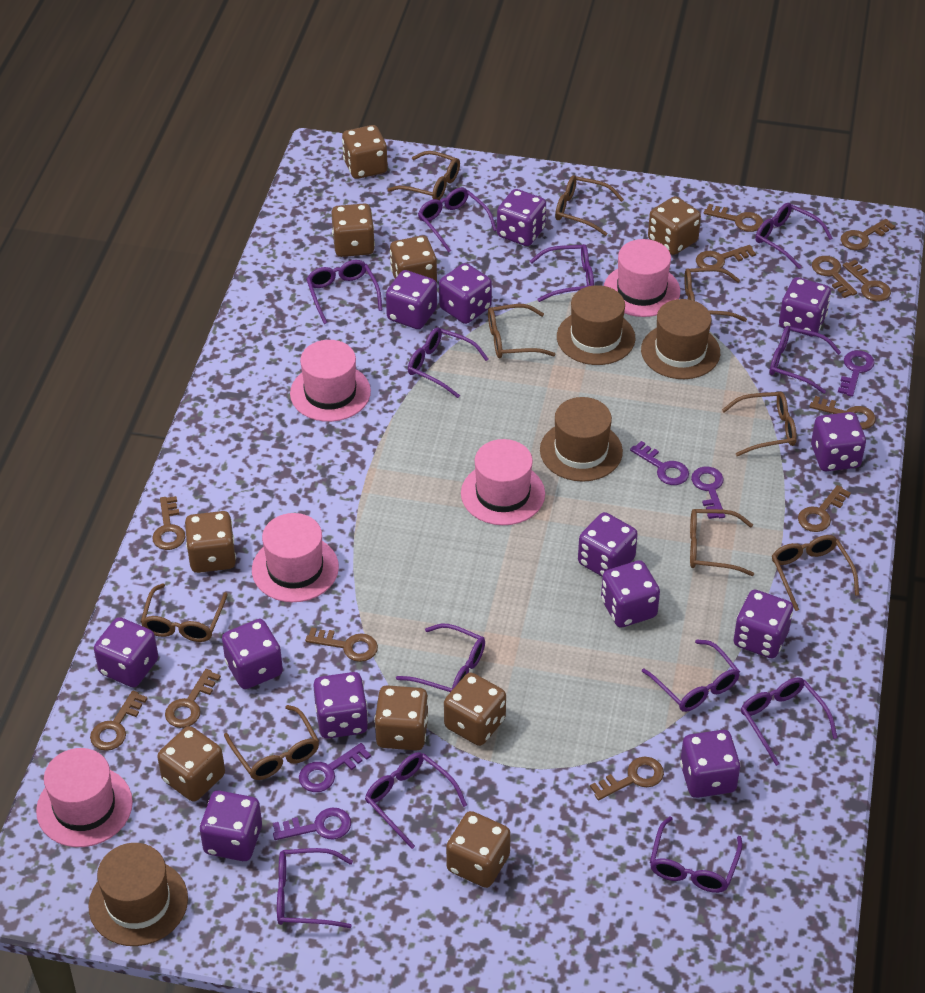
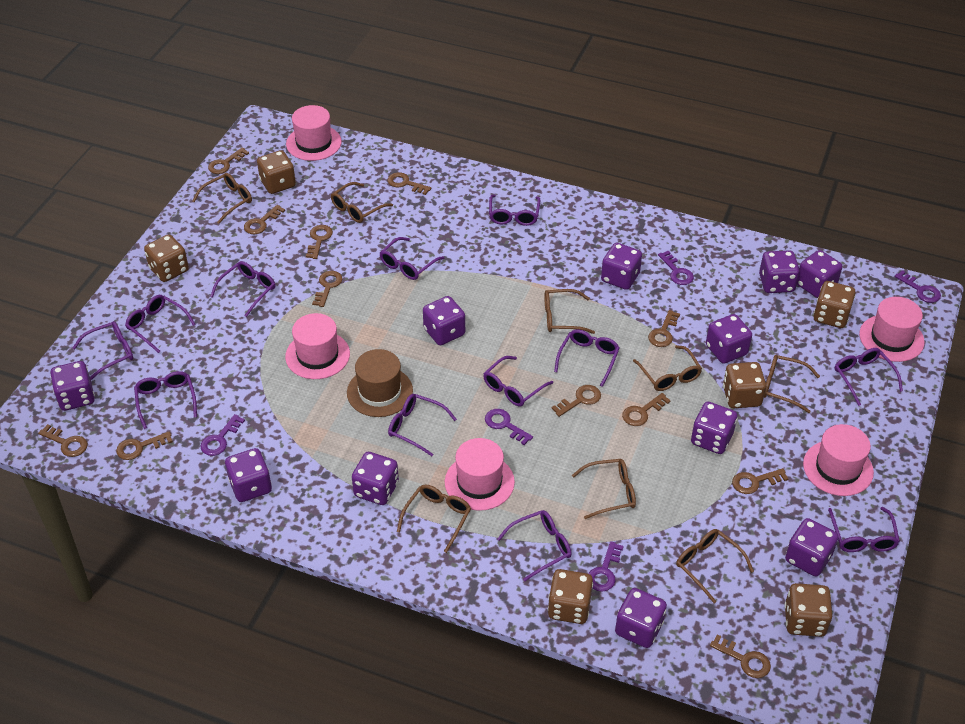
brown dice: [157,726,225,802] [185,511,236,573] [331,204,375,257] [342,125,388,179] [374,685,429,751] [390,236,437,283] [444,672,506,746] [446,811,511,888] [648,196,701,255] = 9 -> [144,234,189,282] [257,150,296,194] [548,569,593,624] [723,362,766,408] [785,583,832,637] [814,281,855,328] = 6
brown glasses: [141,583,228,642] [224,705,319,780] [388,151,460,200] [488,304,555,358] [555,175,624,236] [684,268,747,322] [690,509,754,576] [722,392,797,456] [772,535,859,611] = 9 -> [192,173,252,224] [331,182,393,223] [397,485,471,553] [544,289,595,334] [572,459,636,519] [633,345,702,391] [676,529,754,603] [764,355,820,413] = 8
brown hat: [88,843,188,946] [540,397,623,482] [557,285,635,365] [641,299,720,379] = 4 -> [347,349,413,417] = 1
purple dice: [94,617,158,687] [200,790,262,861] [222,619,283,689] [313,672,368,739] [386,270,437,329] [439,263,492,324] [497,189,546,246] [578,512,638,576] [601,560,660,628] [680,730,740,798] [734,590,793,658] [779,277,831,336] [811,412,866,471] = 13 -> [50,361,95,411] [225,448,272,502] [352,452,399,505] [423,296,465,345] [601,243,642,290] [615,588,667,648] [691,402,737,454] [706,314,752,364] [759,250,800,293] [785,518,838,576] [797,250,842,298] = 11

